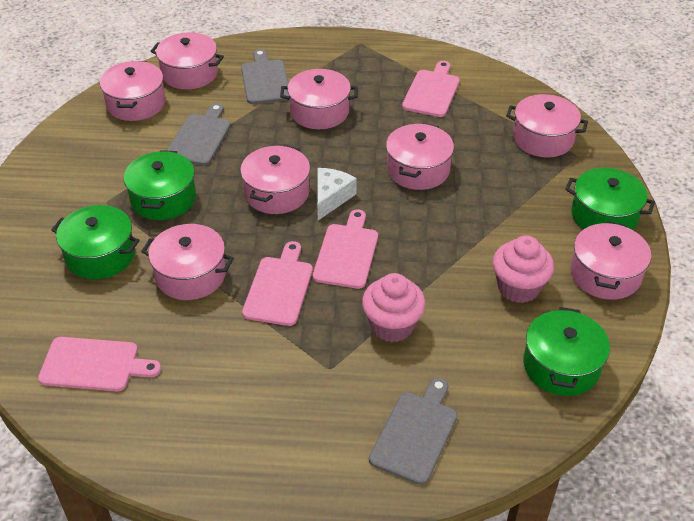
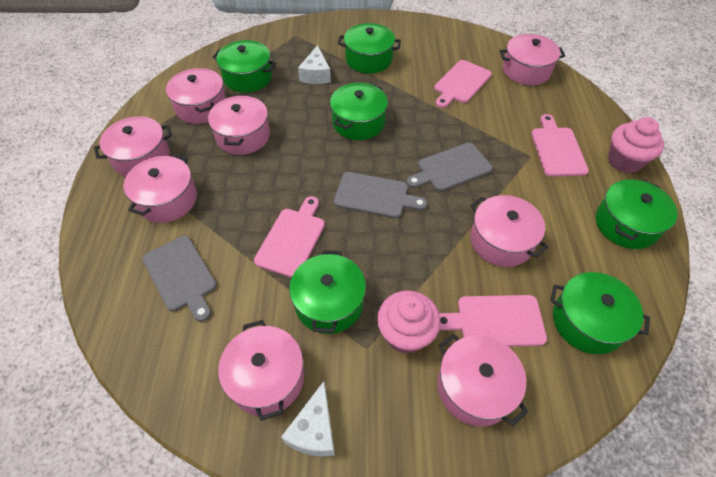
green pot: [51,205,140,280] [124,150,196,220] [523,307,610,396] [565,167,655,230] = 4 -> [213,40,276,93] [289,250,366,334] [330,83,388,140] [338,23,401,73] [550,272,650,354] [596,179,677,249] = 6
white cheese: [317,168,357,220] = 1 -> [281,381,335,457] [298,45,331,84] = 2

